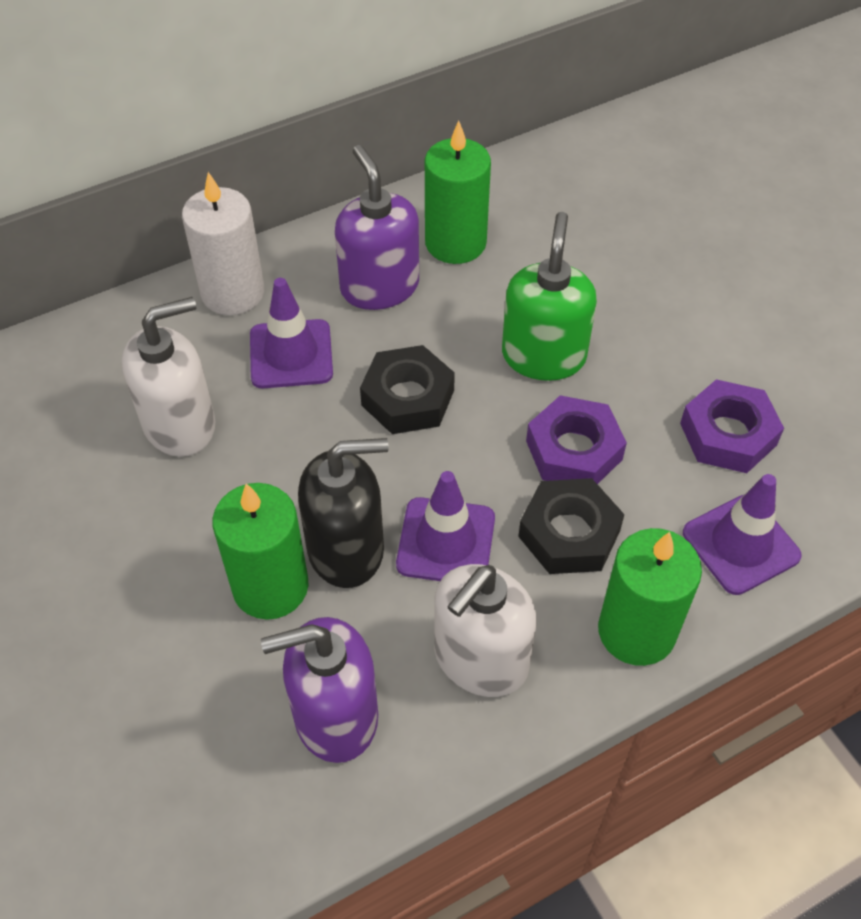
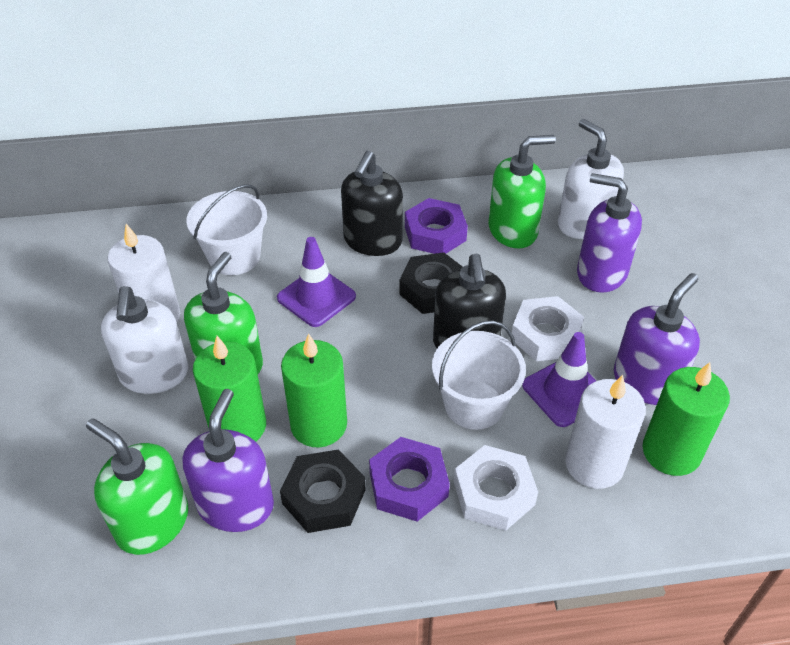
black soap dispenser: [298,438,388,588] = 1 -> [341,151,403,256] [433,254,506,348] = 2
green soap dispenser: [502,212,597,381] = 1 -> [86,418,188,555] [184,252,263,374] [488,135,556,249] = 3
purple soap dispenser: [261,617,378,763] [335,145,419,310] = 2 -> [183,389,274,532] [577,173,642,293] [614,273,700,405] = 3
purple traffic cone: [250,278,333,388] [396,471,495,581] [683,474,802,595] = 3 -> [277,237,356,327] [522,332,596,427] = 2
white bucket: none = 0 -> [186,184,267,275] [432,320,526,430] = 2
white candle: [182,172,264,315] = 1 -> [107,224,180,322] [565,375,646,489] = 2
white nut: none = 0 -> [454,445,538,531] [512,296,584,361] = 2

